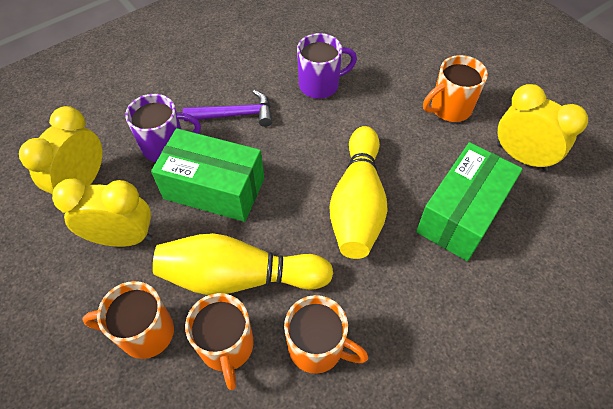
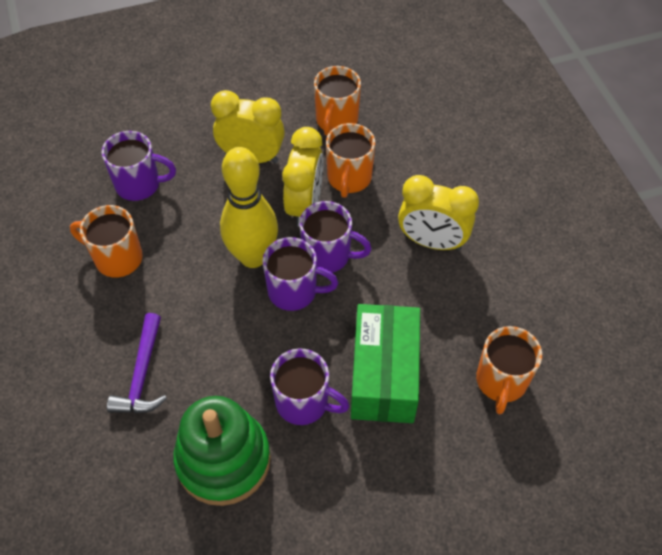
green box: [151,128,264,222] [416,142,523,261] = 2 -> [351,304,420,423] = 1
green stacking toy: none = 0 -> [173,396,271,506] = 1
purple mug: [125,94,201,162] [297,33,357,99] = 2 -> [101,131,176,201] [262,237,338,311] [270,349,350,425] [299,201,372,273] = 4
yellow bowling pin: [153,233,333,295] [330,126,388,259] = 2 -> [220,147,278,268] = 1

